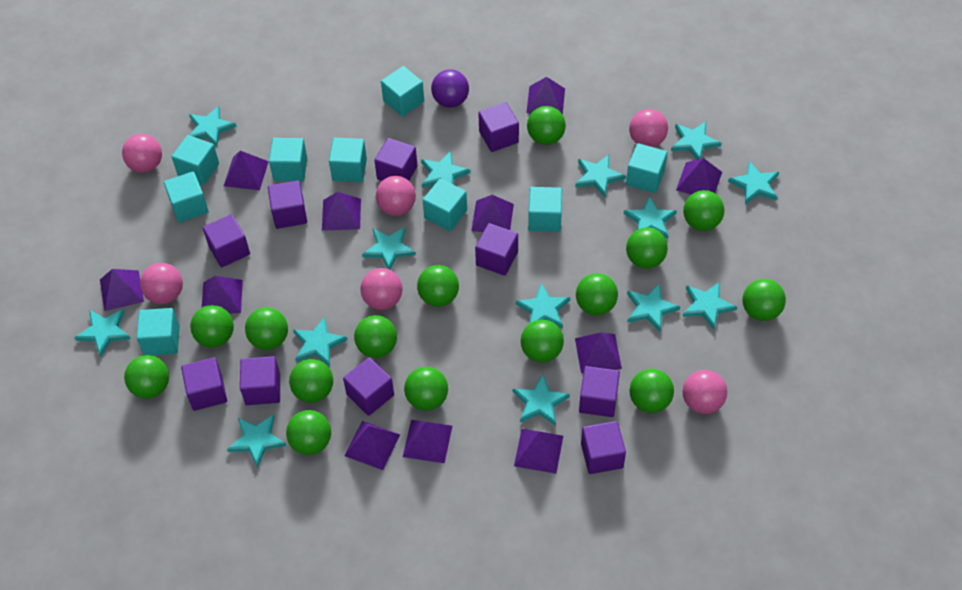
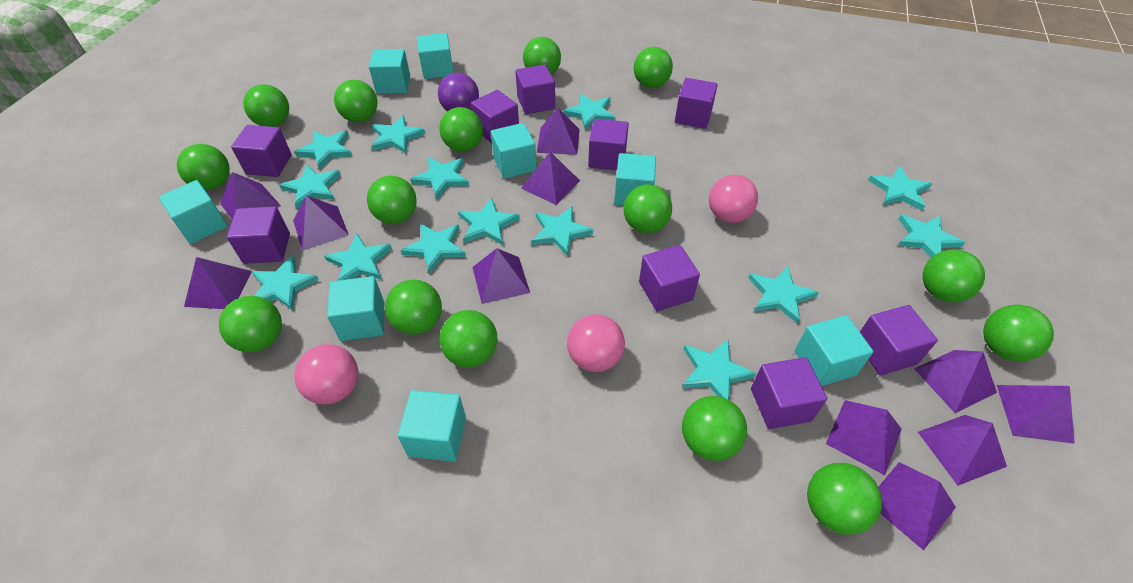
pink ball: [122,134,162,173] [140,263,183,304] [360,268,402,310] [376,176,416,216] [629,109,668,147] [683,370,727,414] = 6 -> [294,344,358,404] [567,314,625,372] [709,175,758,223] = 3
purple cube: [181,357,227,411] [203,214,250,268] [240,356,280,405] [268,180,307,229] [343,357,394,416] [374,138,418,181] [475,223,518,276] [478,102,519,152] [579,366,620,417] [581,421,626,474] = 10 -> [227,206,290,264] [231,125,292,177] [471,90,519,143] [515,64,555,114] [588,119,629,170] [639,245,700,311] [675,78,718,129] [751,357,827,429] [860,305,938,376] = 9
turquoise cube: [137,308,180,355] [164,171,209,223] [172,135,219,185] [269,138,307,181] [329,138,367,182] [381,66,424,117] [423,179,467,231] [528,187,562,232] [626,143,667,193] = 9 -> [159,180,227,244] [327,276,384,341] [369,49,410,94] [398,390,466,462] [417,33,454,79] [491,123,537,179] [614,153,656,205] [795,315,873,386] = 8

